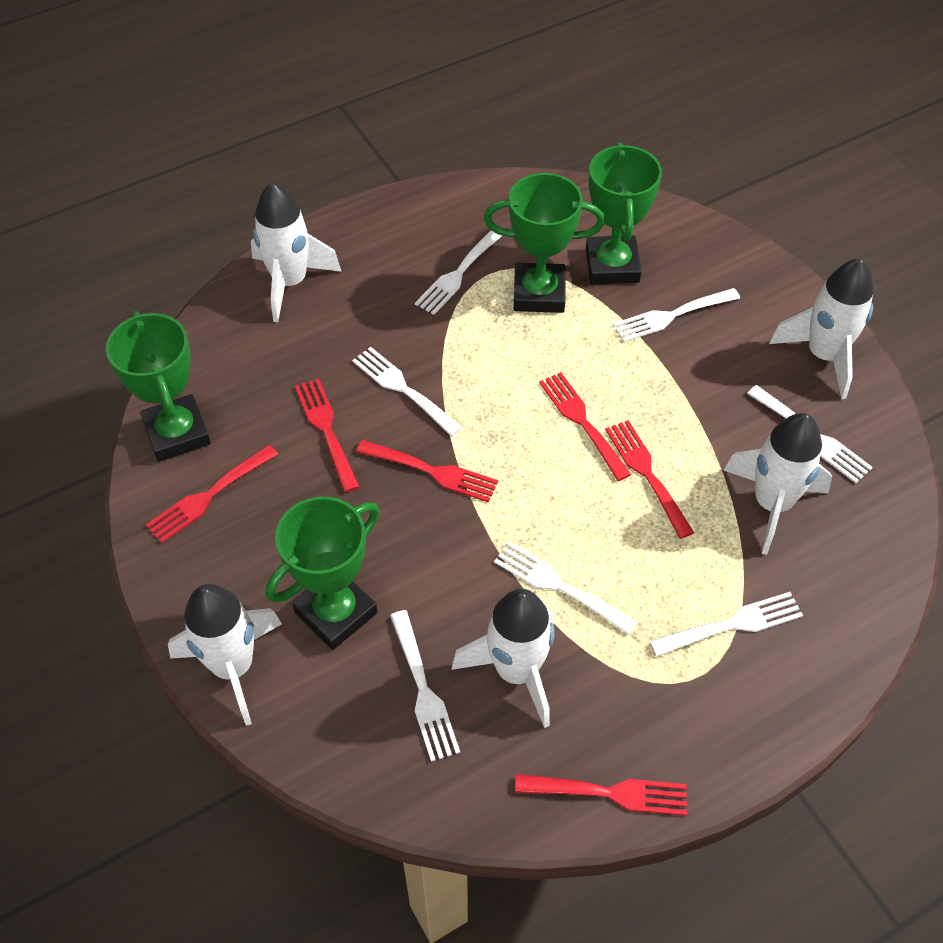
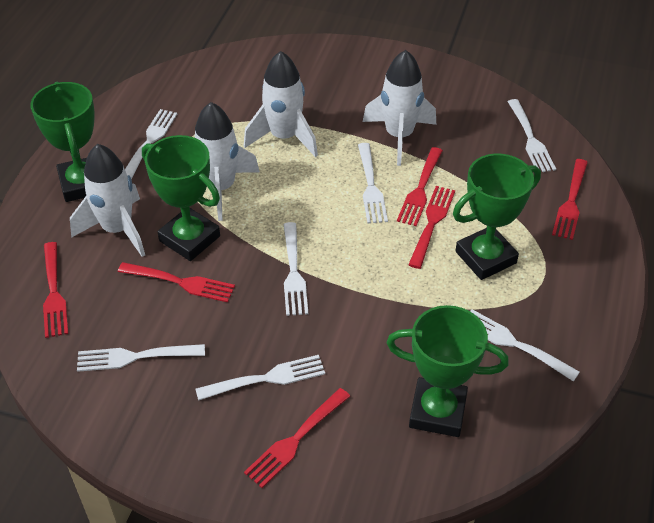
white rocket: [168,584,282,726] [251,183,342,323] [452,589,555,728] [723,413,832,555] [769,258,874,399] = 5 -> [70,144,145,257] [195,102,260,221] [244,51,318,157] [363,50,436,166] = 4

